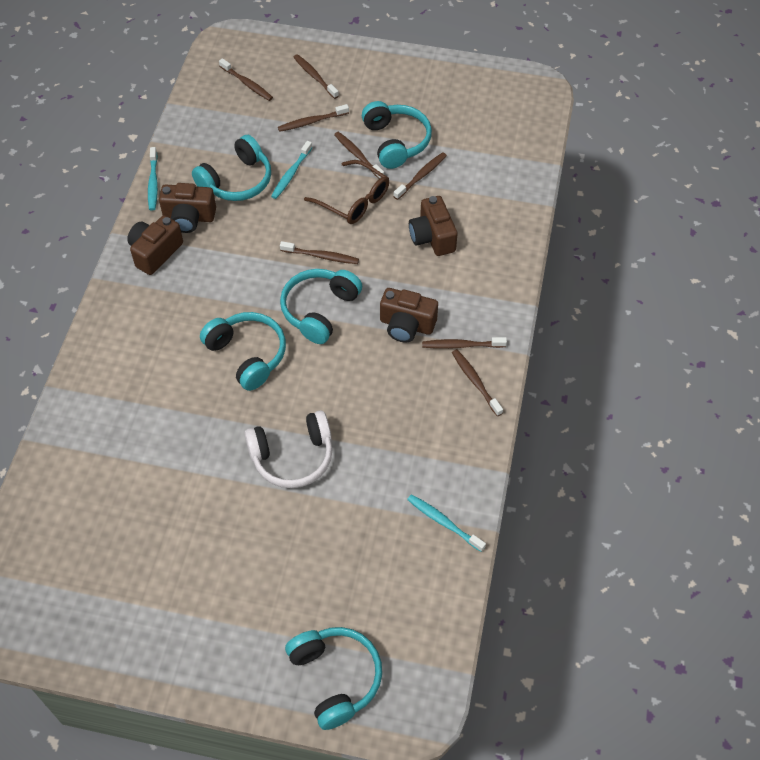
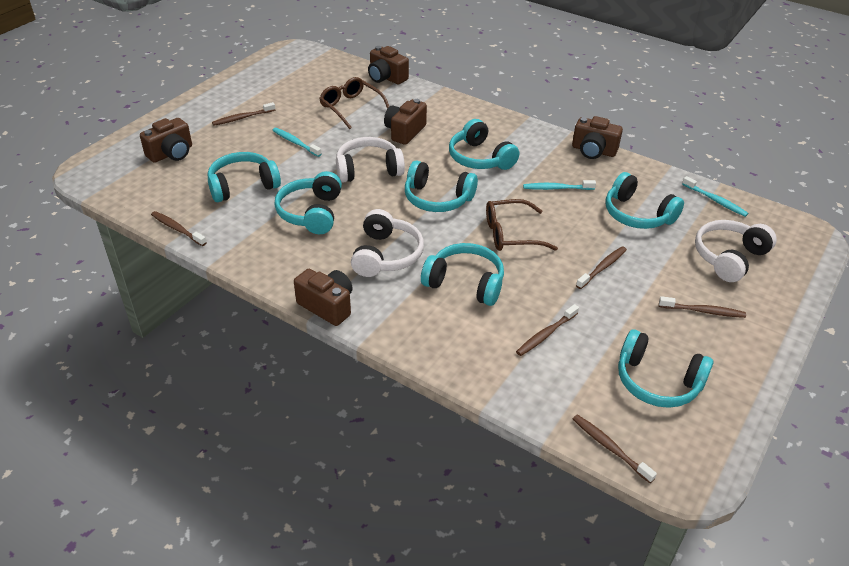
brown camera: [127,215,183,275] [159,183,216,233] [380,288,438,343] [409,196,458,256] = 4 -> [140,118,192,163] [294,269,353,326] [368,46,409,84] [384,99,427,145] [572,116,623,159] = 5
brown glasses: [304,160,389,224] = 1 -> [319,77,389,129] [486,199,558,251] = 2
brown toothbrush: [219,58,273,101] [278,104,349,132] [280,241,359,264] [293,54,339,99] [334,132,384,179] [393,152,447,200] [422,337,507,349] [452,349,503,416] = 8 -> [151,211,207,246] [212,102,275,126] [516,304,579,356] [573,414,657,483] [576,246,627,289] [659,296,746,318] = 6
turquoise headphones: [192,135,271,201] [200,312,286,391] [280,269,362,344] [285,627,382,730] [362,101,432,169] = 5 -> [208,152,281,202] [275,171,342,234] [405,160,478,212] [421,243,504,306] [449,119,519,170] [605,172,684,229] [618,329,713,408] = 7
white headphones: [244,410,332,488] = 1 -> [336,137,405,183] [351,209,424,277] [695,220,777,282] = 3

